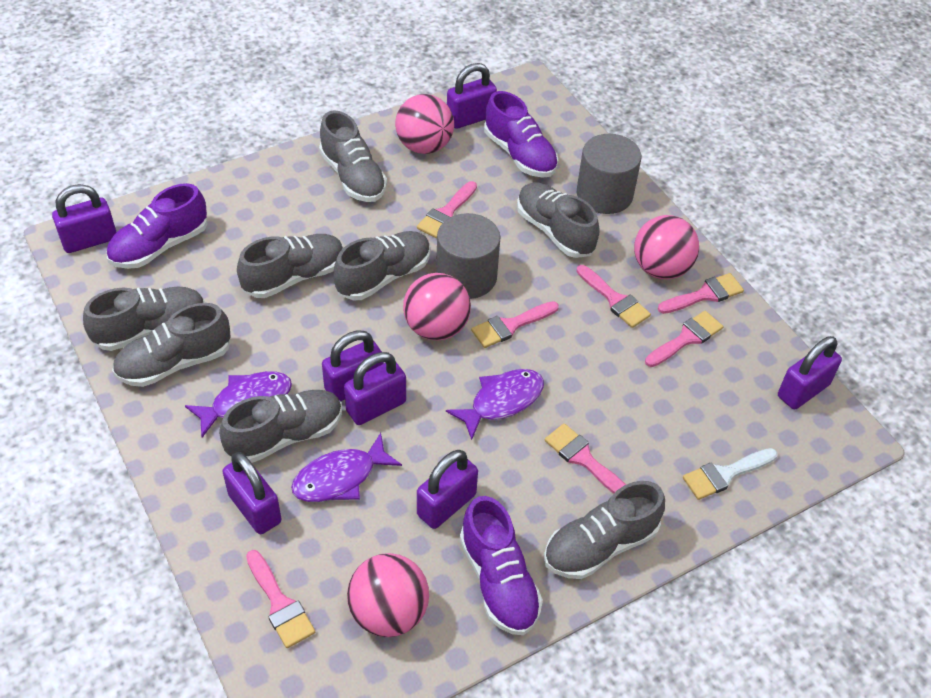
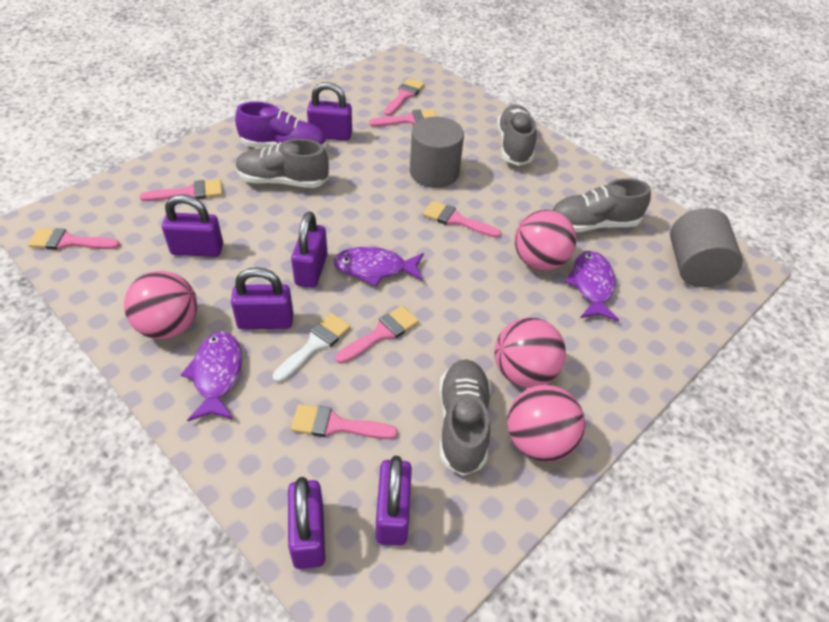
grey shoe: [83,287,205,351] [112,303,231,387] [219,390,342,463] [237,234,343,298] [319,111,387,202] [334,231,431,300] [517,182,600,258] [544,481,665,579] = 8 -> [236,139,329,188] [439,359,491,476] [497,105,536,166] [551,178,651,232] = 4
purple padlock: [52,184,117,253] [222,452,281,534] [322,330,384,401] [344,352,406,425] [417,450,478,529] [447,63,497,129] [778,336,842,409] = 7 -> [162,195,223,257] [231,267,293,329] [288,477,325,569] [291,212,328,288] [307,82,352,141] [376,456,412,546] = 6
purple shoe: [106,183,207,269] [460,496,543,635] [484,91,558,178] = 3 -> [235,101,327,149] = 1

